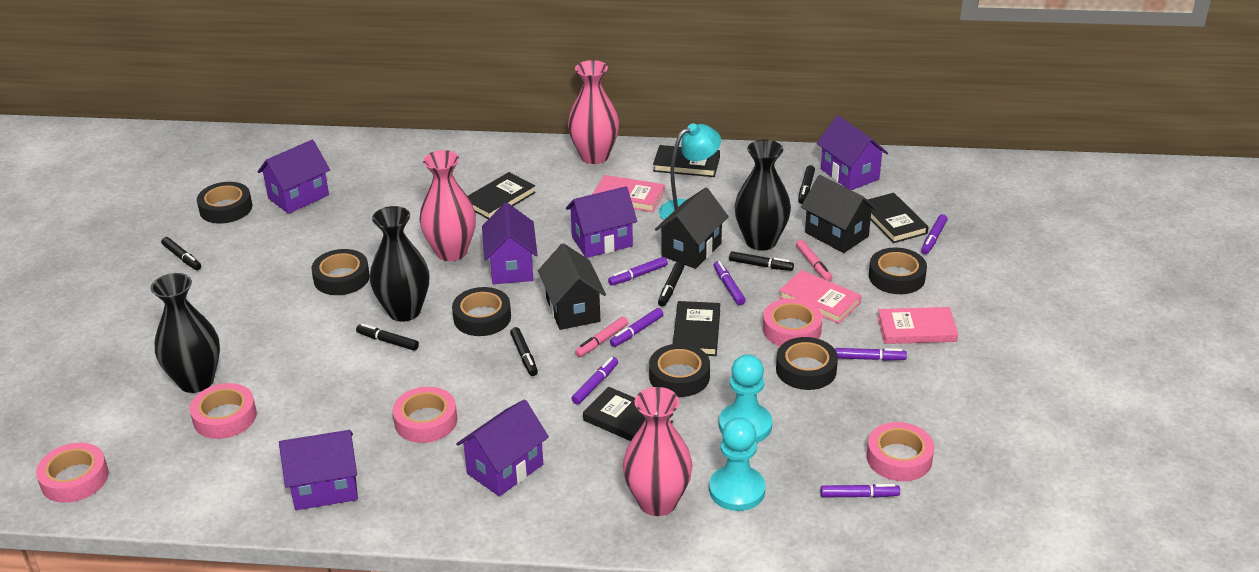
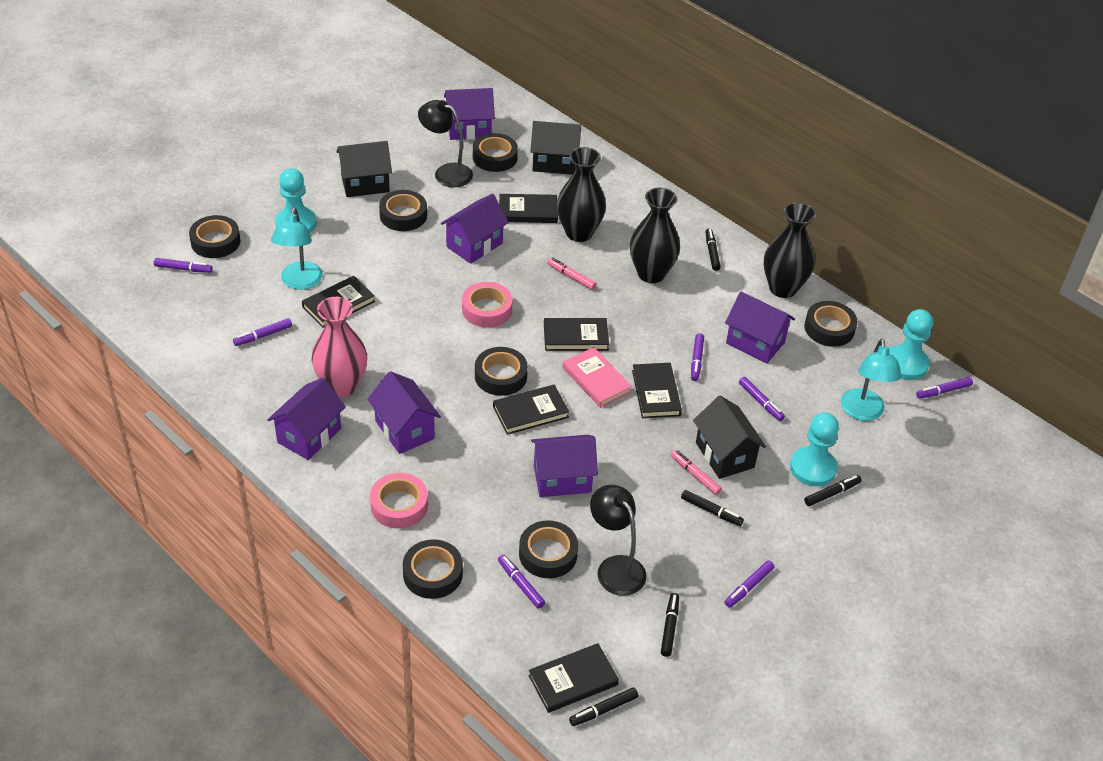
black book: [468,172,536,219] [583,387,673,441] [653,145,720,177] [673,301,720,356] [868,193,928,243] = 5 -> [302,276,375,328] [493,385,569,435] [499,194,558,223] [528,643,619,713] [544,318,609,351] [632,363,682,418] = 6
black lamp: none = 0 -> [418,100,473,187] [590,485,646,596] = 2
black marker: [161,237,201,270] [356,323,419,351] [510,327,538,376] [658,261,684,306] [729,251,794,271] [798,165,815,204] = 6 -> [569,687,638,726] [661,593,679,657] [681,490,744,526] [705,228,721,271] [804,475,862,506] = 5
black tape: [197,182,252,224] [311,249,370,295] [452,287,511,336] [649,344,710,397] [776,337,838,390] [869,247,927,294] = 6 -> [189,215,241,258] [379,190,427,231] [403,539,463,599] [473,133,518,172] [475,347,528,396] [519,520,578,578] [804,301,857,347] = 7
pink book: [593,175,665,212] [779,270,862,324] [877,307,958,344] = 3 -> [562,347,632,408] = 1
pink tape: [36,443,109,503] [190,383,257,439] [393,387,457,443] [763,298,822,346] [867,422,934,481] = 5 -> [370,473,428,528] [462,282,513,327] = 2
pink vase: [419,150,476,261] [568,60,619,164] [623,387,693,516] = 3 -> [312,297,367,397] = 1
turquoise lamp: [659,123,721,220] = 1 -> [271,208,323,290] [841,339,902,421] = 2
turquoise pawn: [709,417,766,511] [719,354,772,443] = 2 -> [275,168,317,233] [790,413,839,487] [889,309,933,380] = 3

